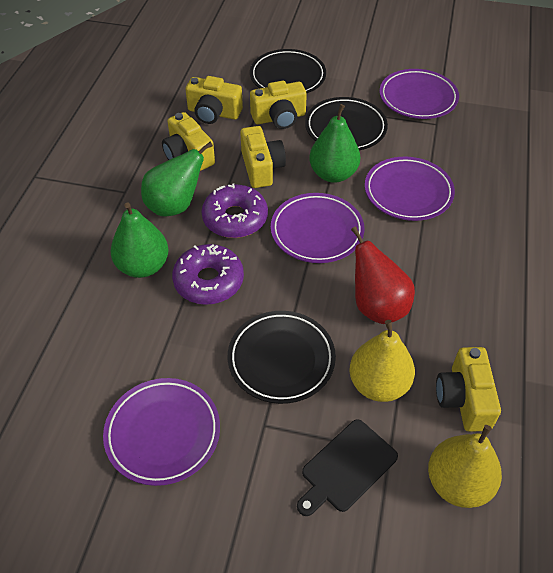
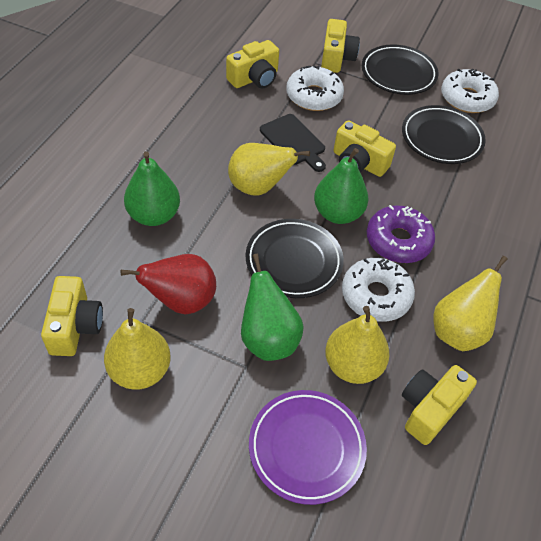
purple donut: [172,244,244,305] [201,183,268,238] = 2 -> [367,205,435,263] = 1
purple plate: [103,378,220,486] [271,193,364,263] [365,157,455,221] [379,69,459,119] = 4 -> [249,390,367,505] = 1
white donut: none = 0 -> [286,65,344,111] [342,258,415,322] [441,69,499,113] = 3
yellow pear: [349,320,415,402] [428,425,502,508] = 2 -> [104,308,171,390] [228,143,310,196] [325,306,390,384] [434,256,508,351] = 4

